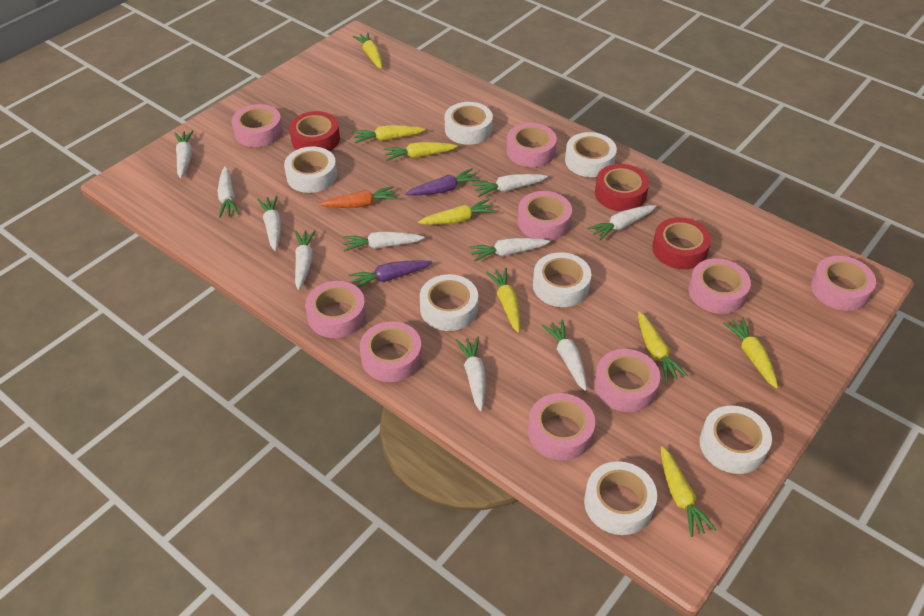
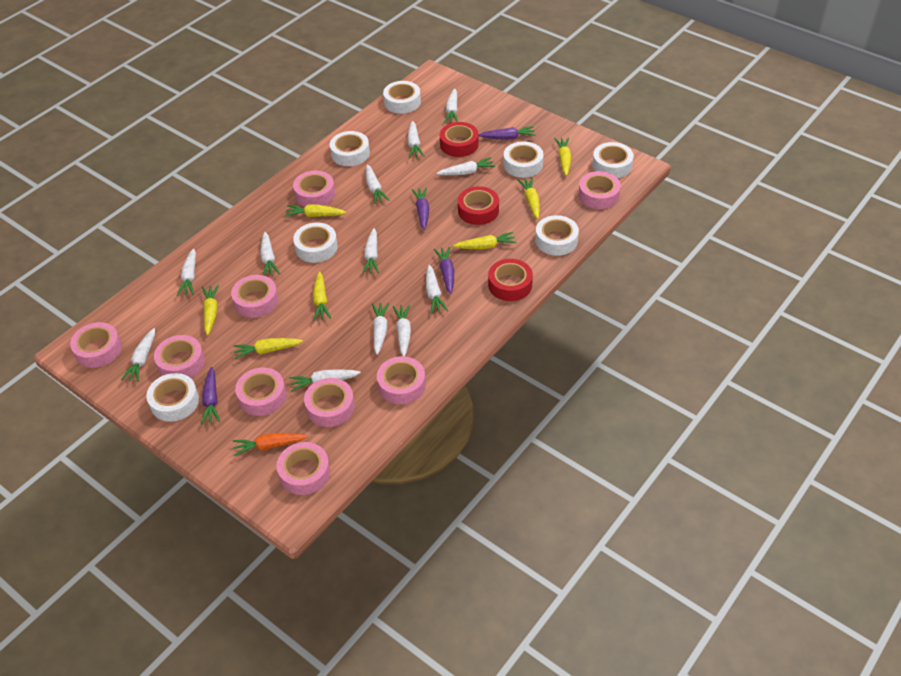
purple carrot: [349,260,432,288] [406,168,480,196] = 2 -> [201,367,220,425] [411,187,429,230] [434,247,454,294] [478,126,536,140] = 4
white carrot: [174,130,193,178] [217,166,240,218] [257,196,281,251] [295,230,316,290] [343,231,424,252] [456,337,486,412] [469,238,550,262] [472,174,548,197] [542,319,587,391] [587,205,656,241] = 10 -> [121,328,155,382] [177,249,196,296] [260,232,280,276] [289,369,361,391] [362,228,379,274] [366,164,389,204] [372,303,389,355] [393,304,411,356] [408,121,424,158] [426,265,448,314] [437,157,495,175] [444,89,458,123] = 12
yellow carrot: [353,32,382,69] [353,125,425,143] [384,142,458,161] [418,199,496,225] [486,268,520,333] [638,312,688,382] [661,446,716,537] [723,317,778,389] = 8 -> [202,285,219,335] [233,338,303,359] [285,204,347,217] [313,271,331,321] [453,232,517,249] [518,177,540,219] [554,137,571,176] = 7

